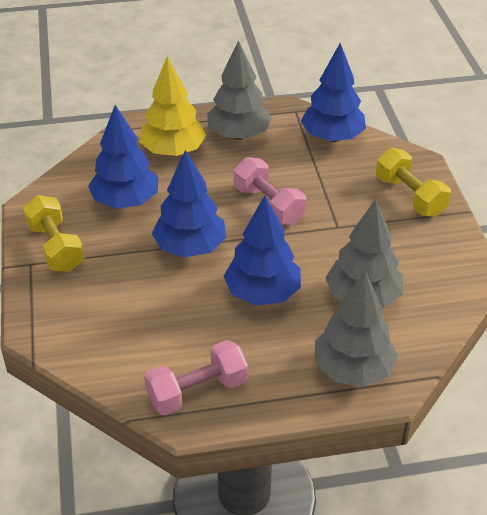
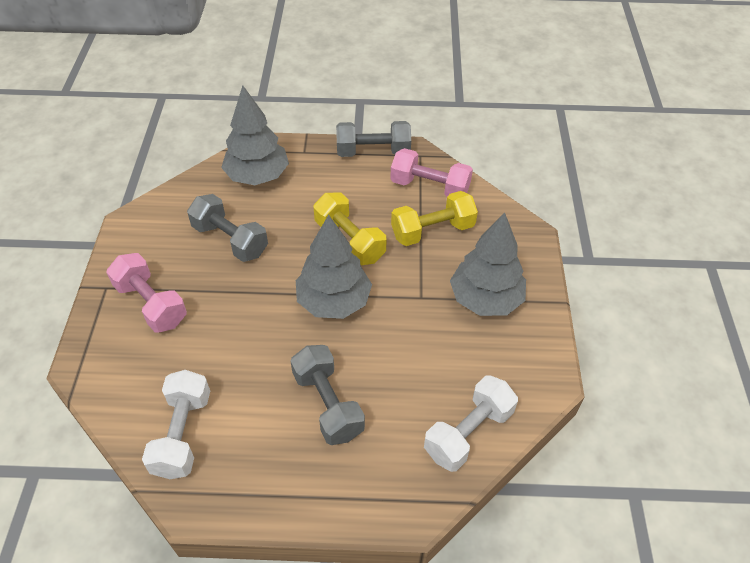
blue tree: [88,105,158,209] [152,150,226,258] [224,195,301,306] [301,43,366,142] = 4 -> none = 0
grey dumbbell: none = 0 -> [187,194,268,262] [291,345,365,445] [336,121,411,157] = 3
white dumbbell: none = 0 -> [142,370,210,479] [424,376,518,472] = 2
yellow tree: [140,56,206,156] = 1 -> none = 0

